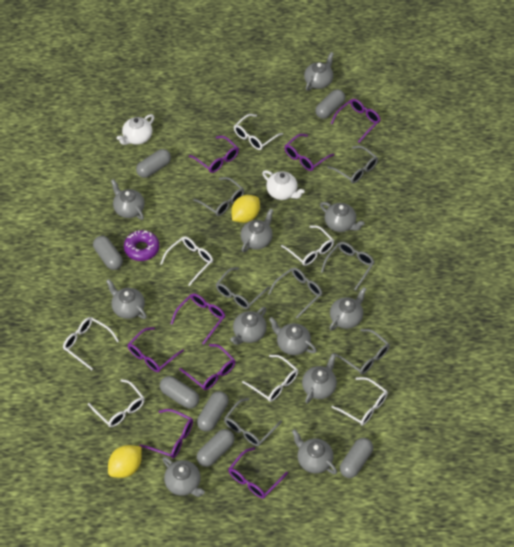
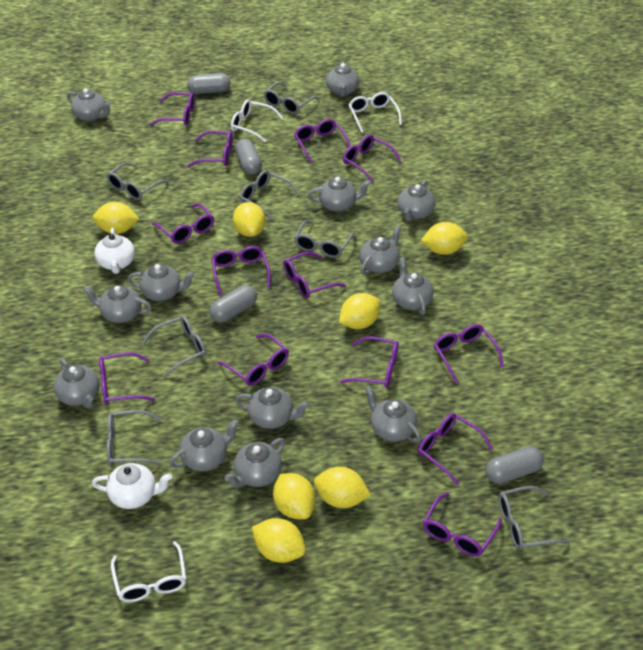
grey capsule: [93,236,123,270] [136,149,171,178] [160,376,199,409] [197,391,229,432] [197,429,235,467] [315,89,345,119] [340,438,373,478] = 7 -> [187,73,231,94] [209,285,257,323] [235,139,262,175] [485,446,544,484] = 4
grey teapot: [106,279,147,319] [111,179,145,220] [162,457,205,497] [230,307,267,345] [241,209,273,252] [269,317,317,355] [292,429,337,474] [302,353,337,404] [304,52,334,91] [320,202,365,232] [329,287,366,330] = 11 -> [54,359,100,408] [67,88,111,122] [83,285,152,323] [127,264,195,301] [169,419,239,471] [224,438,286,487] [235,387,310,429] [308,177,371,212] [326,61,359,97] [360,225,401,275] [365,386,421,443] [392,257,434,315] [397,180,435,221] = 13
purple donut: [124,230,159,261] = 1 -> none = 0
purple glasses: [127,327,184,372] [139,409,193,458] [171,293,225,345] [179,344,235,390] [189,136,239,173] [229,447,288,499] [285,134,334,171] [331,99,381,143] = 8 -> [99,352,155,405] [150,92,195,126] [152,203,214,244] [188,131,233,167] [212,246,271,296] [217,334,289,385] [283,252,346,298] [294,119,350,163] [340,336,399,388] [343,135,401,182] [418,413,493,485] [423,493,502,557] [434,324,504,384] = 13
white glasses: [63,317,119,370] [88,379,145,427] [160,236,213,286] [234,114,283,150] [242,355,298,402] [281,225,334,266] [331,377,388,426] = 7 -> [111,541,186,602] [231,99,283,142] [348,92,402,133] = 3
yellow lemon: [108,445,142,478] [231,195,260,223] = 2 -> [93,202,139,234] [233,202,265,237] [252,518,306,563] [273,473,316,519] [314,467,371,508] [339,293,380,329] [421,222,468,255] = 7

